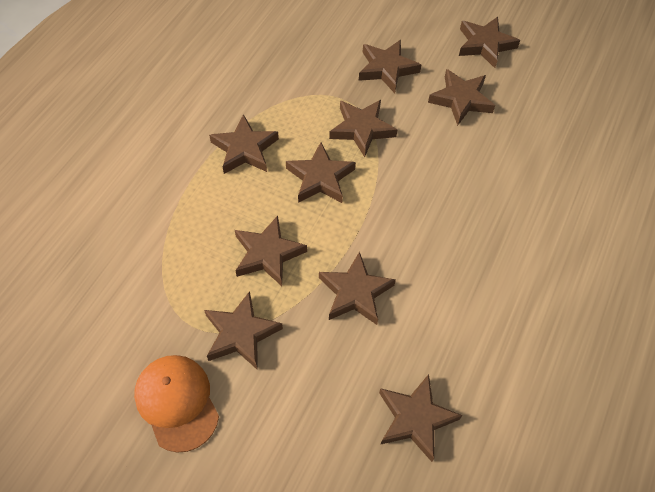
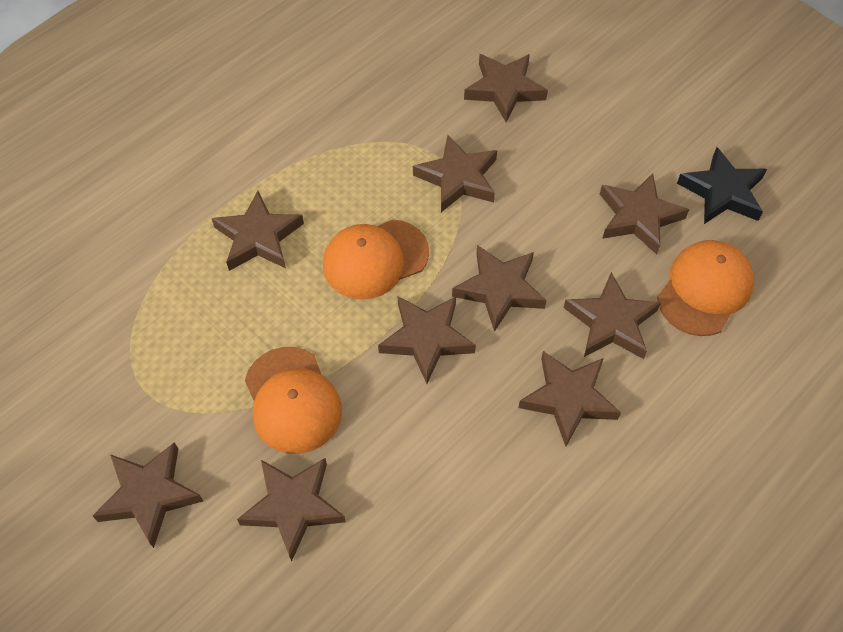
black star: none = 0 -> [677,147,767,224] = 1
orange cap: [134,355,219,453] = 1 -> [245,347,342,454] [323,219,429,299] [657,240,754,336] = 3

